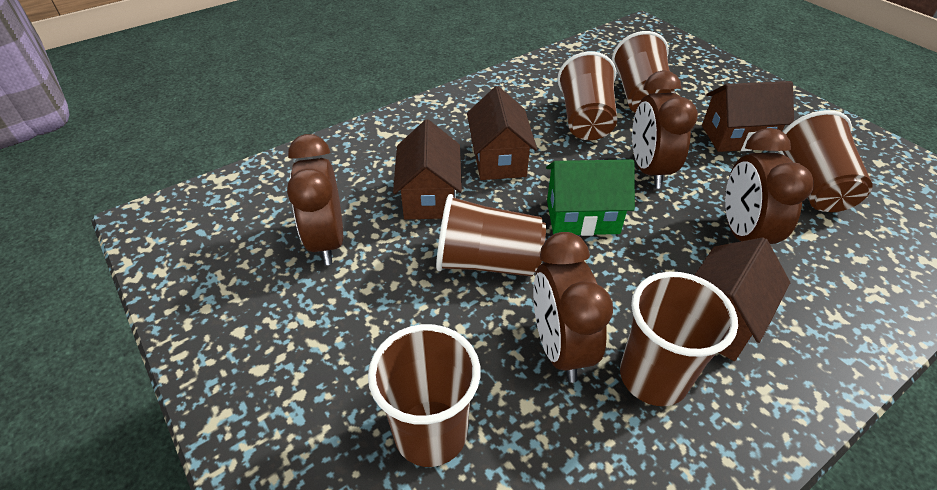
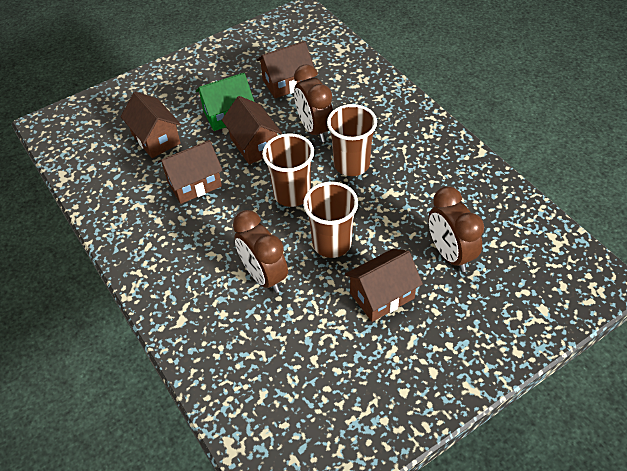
brown clock: [287,134,343,265] [533,232,613,383] [632,70,698,189] [725,128,814,244] = 4 -> [233,210,288,293] [294,64,333,142] [428,186,484,272] = 3
brown cup: [368,324,480,467] [436,194,546,277] [557,51,617,140] [612,31,675,113] [620,272,738,406] [779,110,873,212] = 6 -> [262,133,314,207] [303,182,358,258] [327,104,377,176] = 3
brown house: [393,119,462,219] [467,86,537,180] [695,237,790,361] [702,81,794,152] = 4 -> [121,92,181,158] [158,140,223,204] [222,96,282,165] [257,41,314,98] [345,249,423,322] = 5

